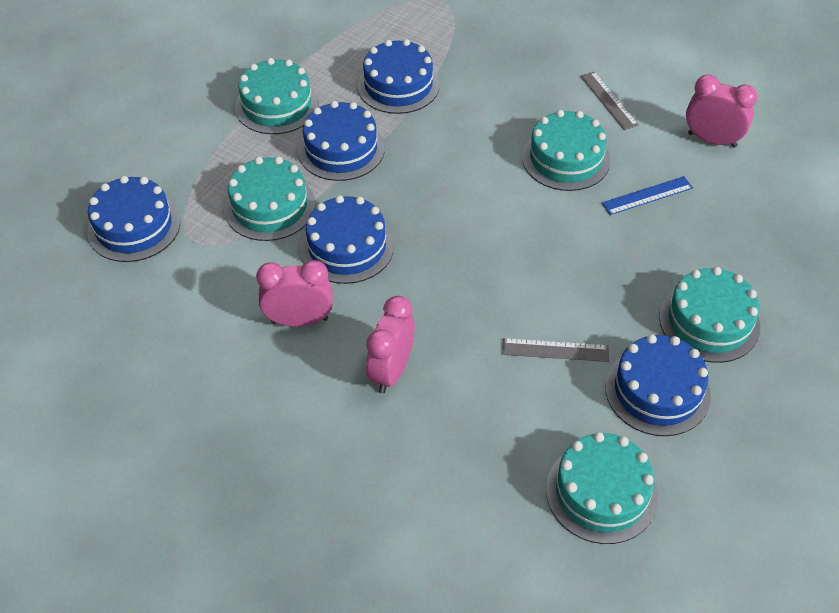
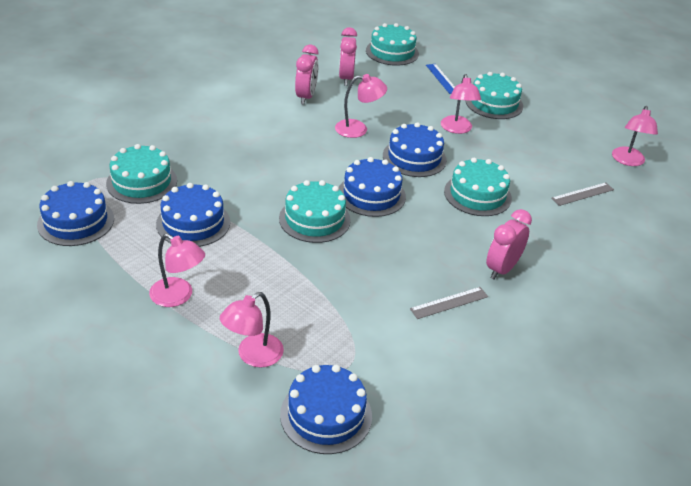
pink lamp: none = 0 -> [149,234,205,307] [220,292,284,368] [335,74,387,138] [441,74,481,134] [612,106,658,166] = 5

